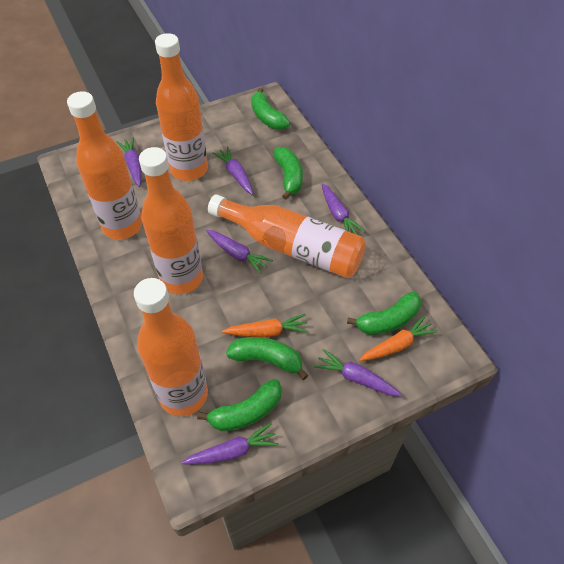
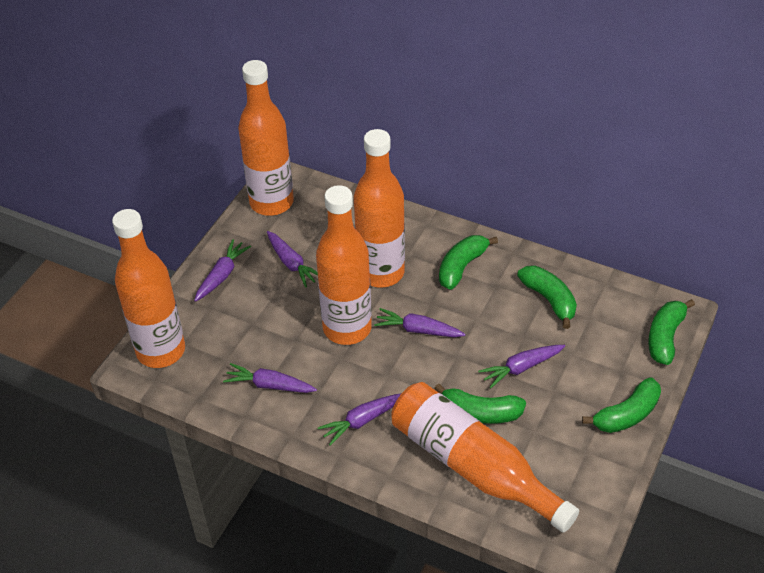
orange carrot: [222,314,309,338] [359,315,438,361] = 2 -> none = 0

